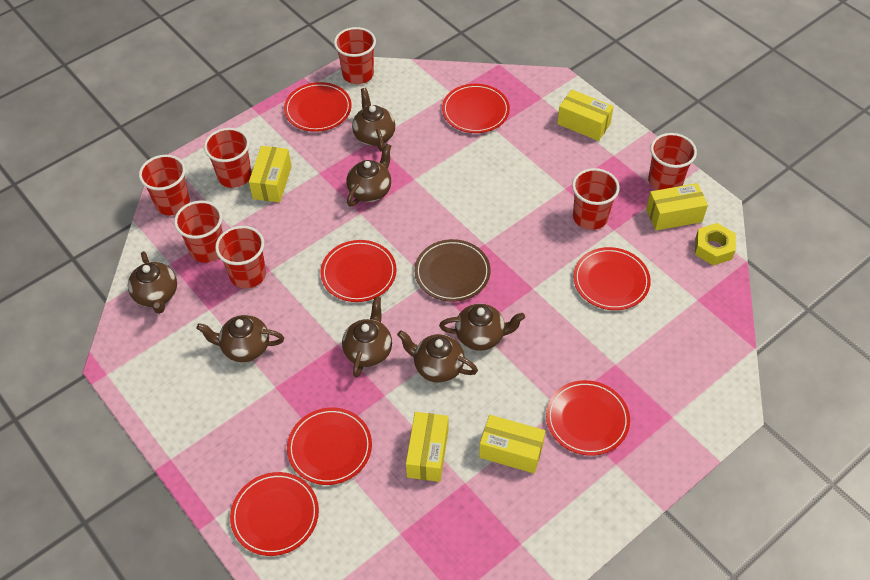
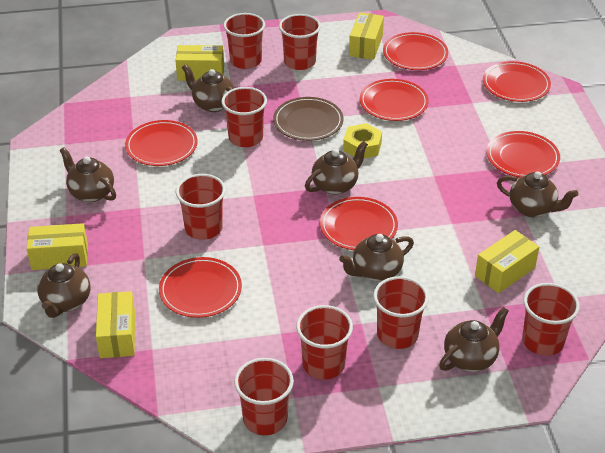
red cup: [139,155,190,215] [174,200,223,263] [204,128,252,188] [215,226,266,289] [334,27,376,84] [572,168,620,230] [648,133,697,190] = 7 -> [176,174,226,240] [221,87,267,147] [223,13,265,69] [234,358,294,435] [279,14,321,70] [296,305,353,380] [373,276,429,349] [522,283,580,356] = 8

